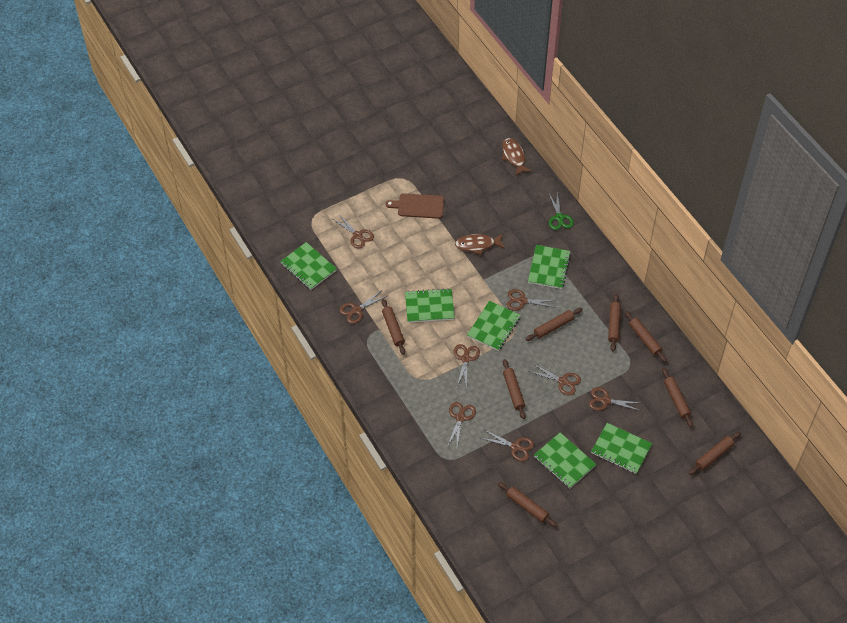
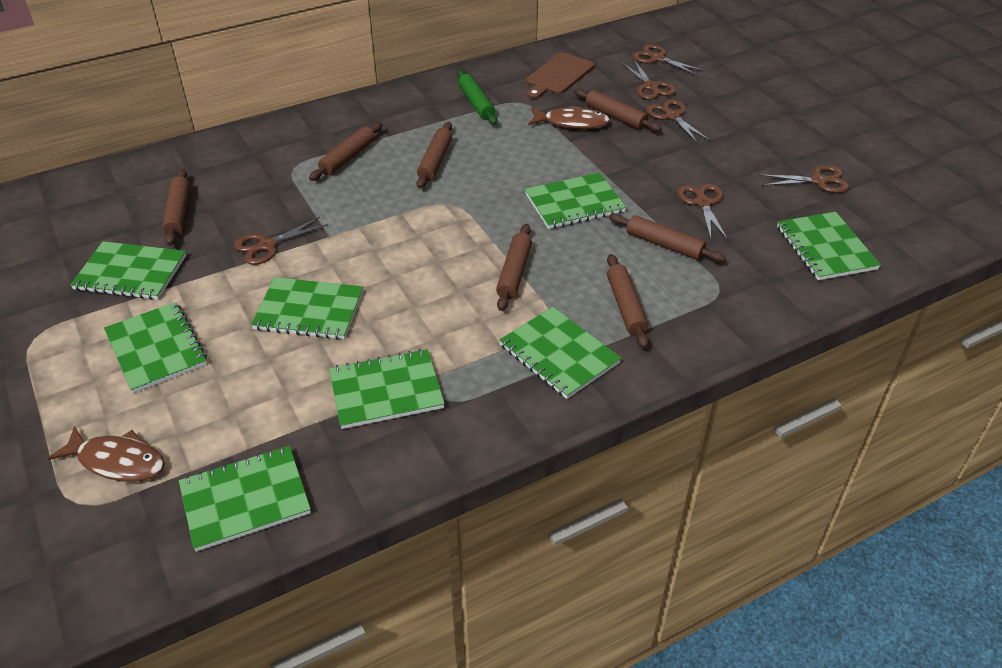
brown rolling pin: [382,299,405,355] [498,482,558,527] [503,359,526,419] [526,308,583,341] [608,294,621,352] [625,311,667,362] [662,368,693,427] [689,432,741,475] = 8 -> [162,169,190,246] [309,122,382,181] [417,122,452,189] [496,224,532,311] [574,88,662,132] [607,254,649,349] [609,213,726,262] = 7
brown scissors: [333,213,374,249] [339,290,387,324] [447,402,476,447] [454,344,480,388] [481,430,534,461] [507,289,557,311] [529,364,581,396] [589,387,641,411] = 8 -> [234,217,328,265] [622,60,676,100] [632,44,705,75] [646,100,710,144] [677,184,728,240] [759,165,849,193] = 6
green notebook: [280,242,337,290] [405,288,455,323] [467,301,521,351] [528,245,571,289] [534,432,596,488] [591,423,652,474] = 6 -> [70,241,186,300] [104,302,207,393] [179,446,311,552] [251,277,363,340] [329,349,445,429] [499,307,622,399] [525,172,626,229] [777,212,881,280] = 8
green rolling pin: none = 0 -> [457,70,497,125] = 1
green scissors: [548,192,574,230] = 1 -> none = 0

